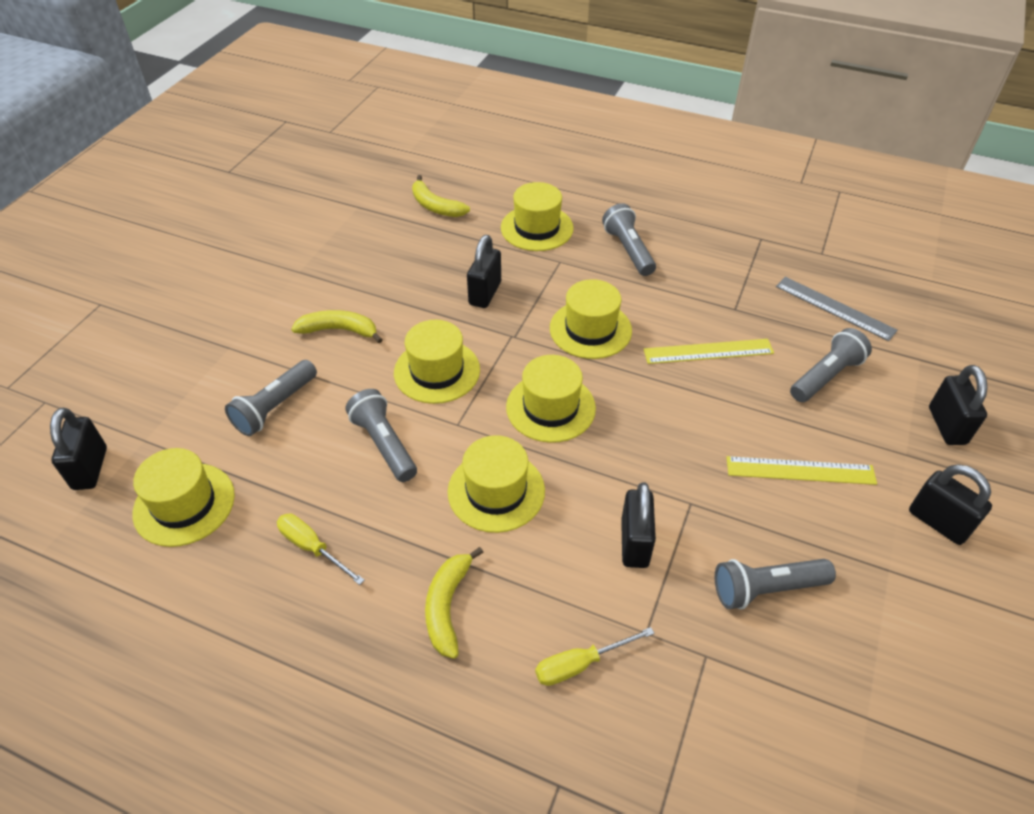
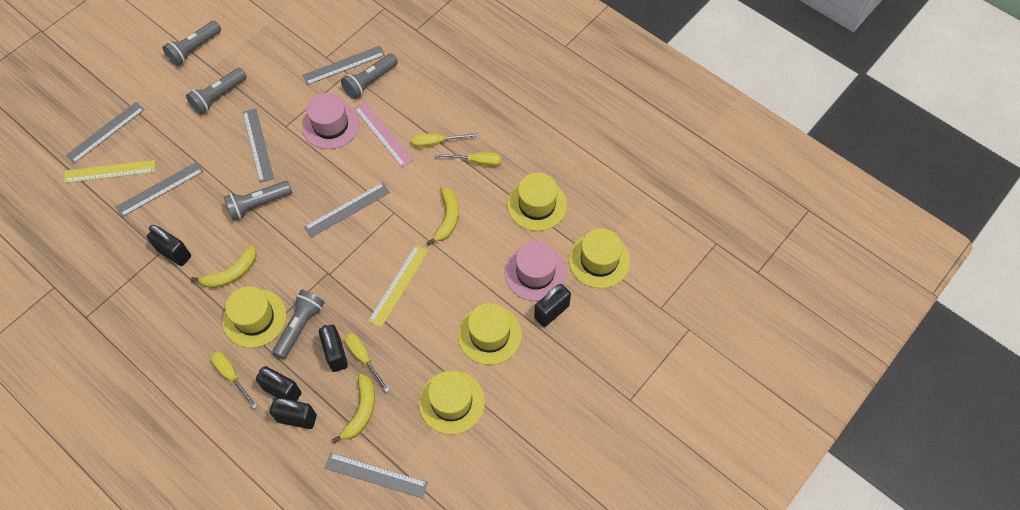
grey ruler: [776,277,898,341] = 1 -> [65,102,145,164] [116,162,204,217] [243,108,274,183] [302,46,385,85] [304,182,390,238] [325,453,428,498] = 6
pink hat: none = 0 -> [302,93,359,149] [505,241,567,301] = 2
pink ruler: none = 0 -> [354,102,413,167] = 1
yellow hat: [132,448,235,547] [394,320,480,404] [448,435,545,533] [501,182,574,251] [506,355,596,443] [550,279,632,359] = 6 -> [223,286,287,348] [419,370,485,435] [458,303,522,365] [507,173,567,231] [569,228,630,288] = 5
yellow screwdriver: [277,513,365,585] [535,627,655,686] = 2 -> [211,352,257,409] [345,333,390,392] [412,133,477,148] [436,152,501,166] = 4

